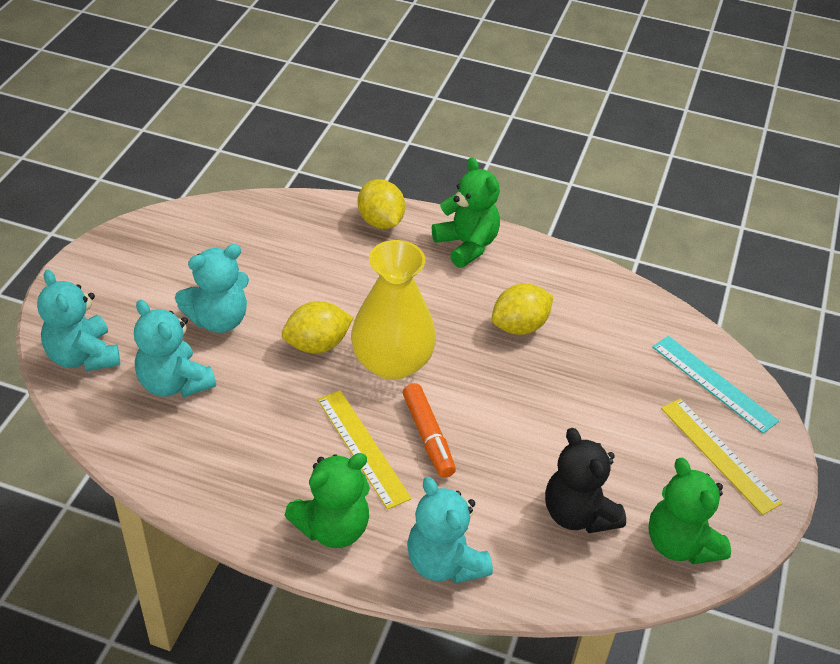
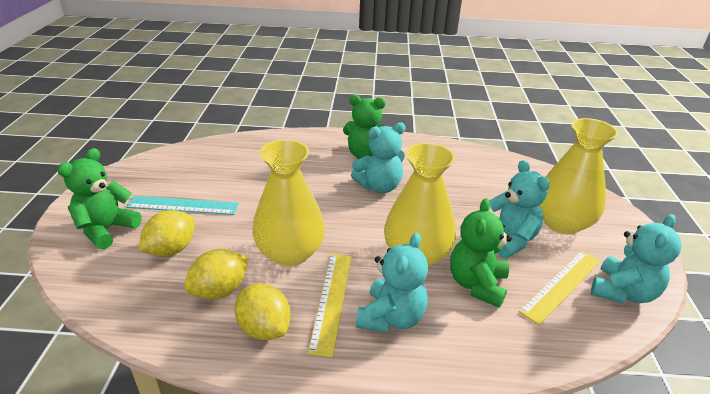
black teddy bear: [545,428,626,533] = 1 -> none = 0
orange marker: [403,383,456,478] = 1 -> none = 0
yellow vase: [351,240,436,380] = 1 -> [252,139,325,267] [384,143,456,267] [540,118,619,235] = 3

